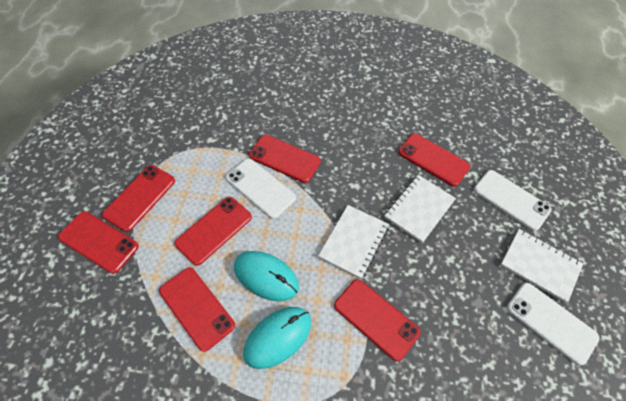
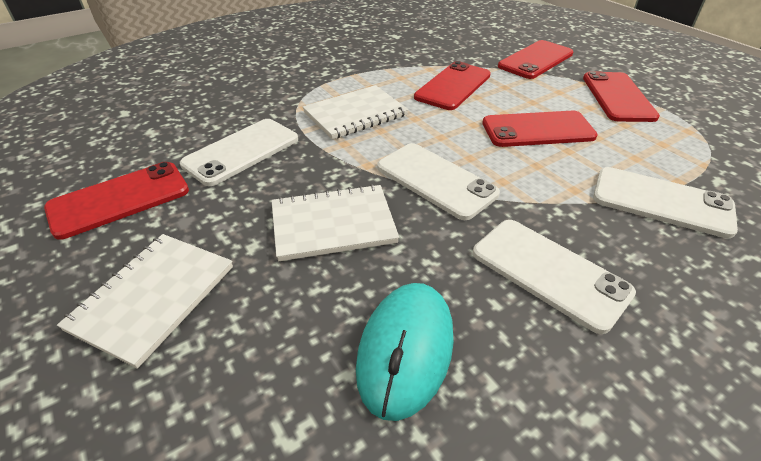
red phone: [58,211,139,274] [102,165,175,232] [159,267,235,352] [174,197,252,266] [249,135,321,183] [334,279,420,361] [398,133,470,187] = 7 -> [44,162,189,240] [414,61,491,110] [482,111,598,147] [498,40,573,79] [583,71,660,122] = 5
turquoise mouse: [234,251,299,301] [243,307,311,369] = 2 -> [356,283,454,421] = 1
white phone: [226,159,296,219] [474,170,552,231] [507,283,600,365] = 3 -> [180,119,298,186] [377,143,500,220] [473,220,636,334] [593,167,738,238] = 4

